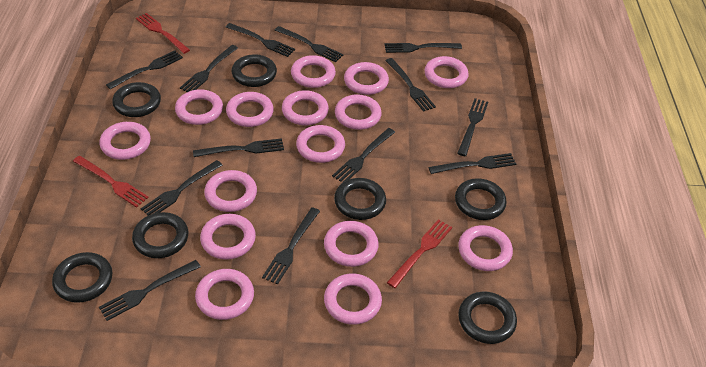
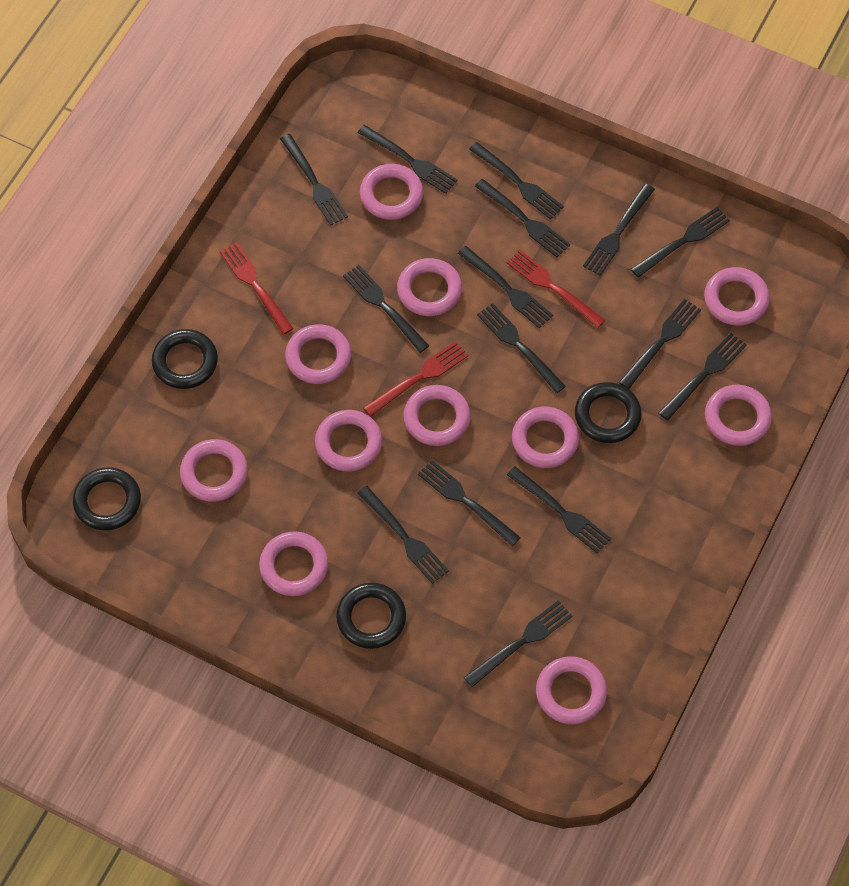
black fork: [99,260,201,321] [106,50,183,90] [141,160,222,215] [180,45,238,92] [193,138,284,157] [226,23,295,57] [262,207,320,285] [275,26,344,62] [332,128,395,183] [384,43,462,53] [386,58,436,112] [429,153,516,174] [457,98,488,156] = 13 -> [280,134,348,226] [343,265,429,353] [357,486,449,584] [358,125,458,194] [418,460,521,546] [458,246,553,328] [464,600,573,687] [469,142,564,219] [475,179,570,257] [477,303,566,393] [507,466,611,554] [583,184,655,275] [619,299,701,389] [631,207,730,278] [658,333,747,420] = 15
black ring: [52,252,112,303] [112,82,161,117] [132,212,188,258] [232,54,277,87] [334,178,386,220] [455,178,507,220] [458,292,517,344] = 7 -> [73,467,141,530] [152,329,218,389] [336,583,406,649] [575,382,642,443] = 4
pink ring: [100,122,151,160] [175,89,223,125] [195,269,254,320] [200,214,256,260] [204,170,257,212] [226,92,274,127] [282,90,329,125] [291,55,336,88] [296,125,345,163] [324,221,379,267] [324,273,382,325] [335,94,382,130] [344,62,389,95] [424,56,469,88] [458,225,513,271] = 15 -> [180,439,248,502] [259,531,328,596] [285,324,351,384] [315,410,382,471] [360,164,423,220] [397,258,462,316] [404,385,471,446] [512,407,579,468] [536,656,607,724] [704,267,770,326] [705,385,772,446] = 11

